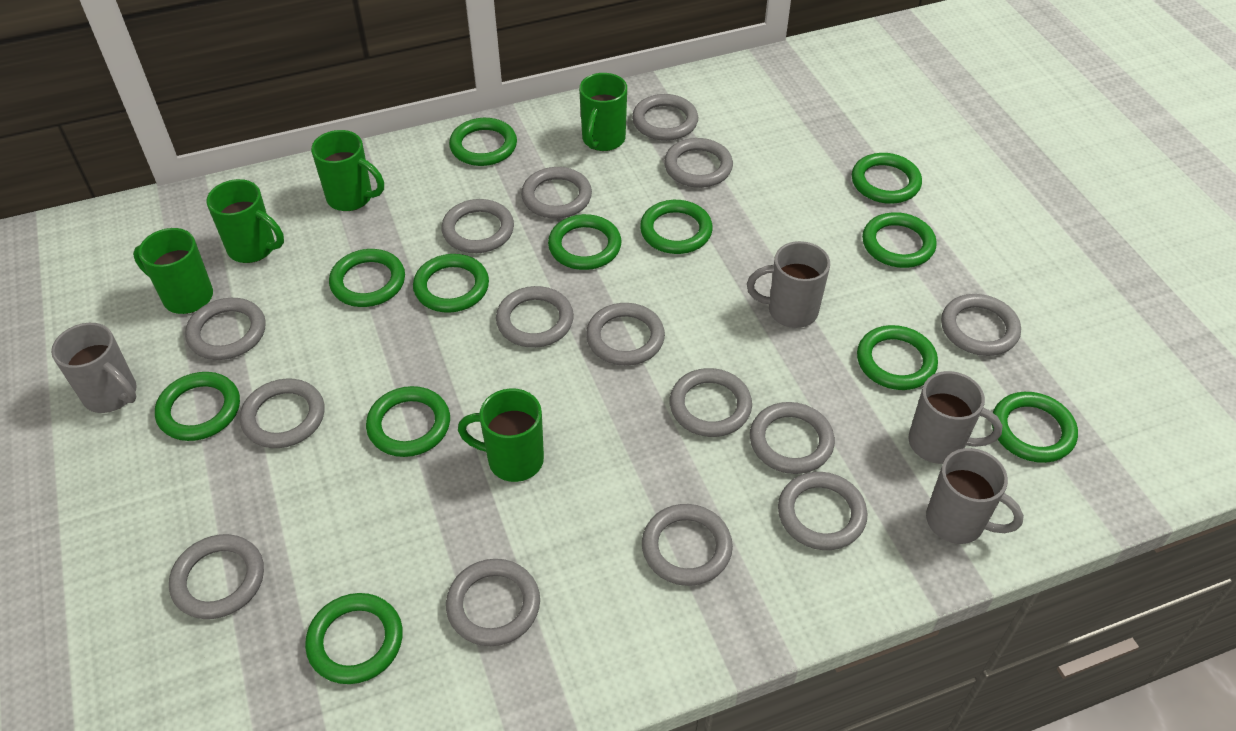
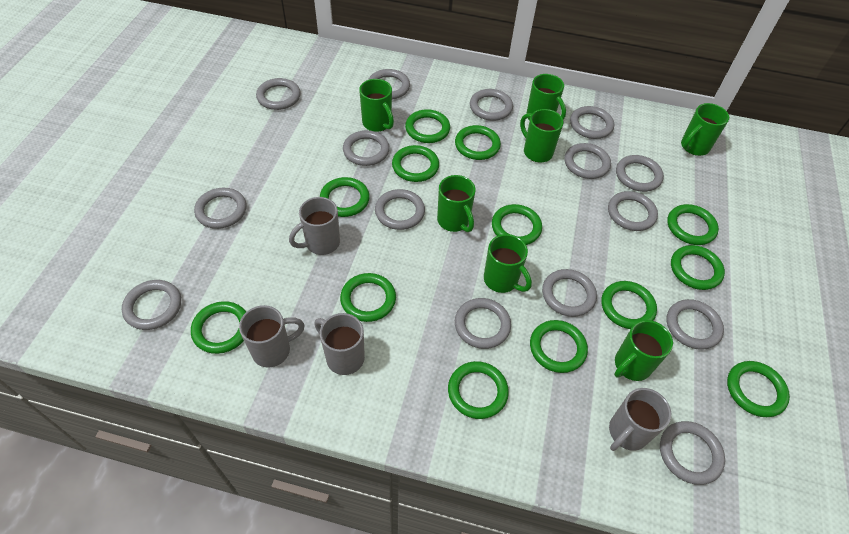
green mug: [133,228,213,314] [206,179,284,263] [311,130,384,211] [458,388,544,482] [579,73,627,151] = 5 -> [359,79,394,132] [437,175,475,232] [484,234,532,293] [520,109,564,162] [526,74,566,121] [614,320,673,381] [681,103,729,156] = 7
green ring: [155,372,240,441] [305,593,403,684] [329,249,405,307] [366,386,450,457] [413,254,489,313] [449,118,517,166] [548,214,621,270] [640,200,713,254] [852,153,922,204] [857,325,938,390] [862,212,937,268] [992,392,1078,463] = 12 -> [191,301,246,354] [320,177,370,217] [340,273,396,322] [392,145,439,182] [405,109,450,143] [448,361,509,419] [455,125,501,160] [492,204,542,245] [530,320,588,373] [601,281,657,329] [667,204,719,245] [671,245,725,290] [727,361,790,417] = 13

